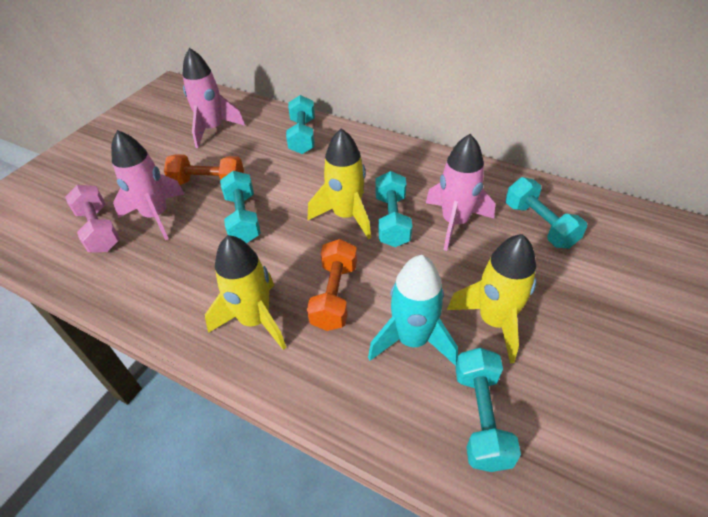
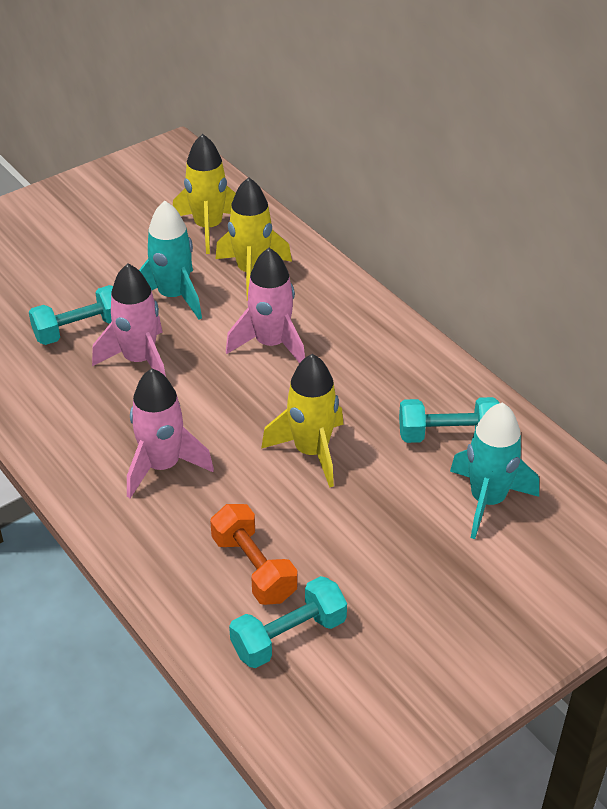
orange dumbbell: [164,154,244,185] [307,239,357,331] = 2 -> [210,504,297,605] = 1
pink dumbbell: [65,185,120,252] = 1 -> none = 0
turquoise dumbbell: [220,171,261,243] [286,95,315,154] [376,171,412,247] [455,348,521,472] [506,177,587,248] = 5 -> [29,285,113,345] [229,576,347,668] [399,397,499,443] = 3
turquoise rocket: [368,255,458,366] = 1 -> [139,201,202,319] [450,402,539,539] = 2

